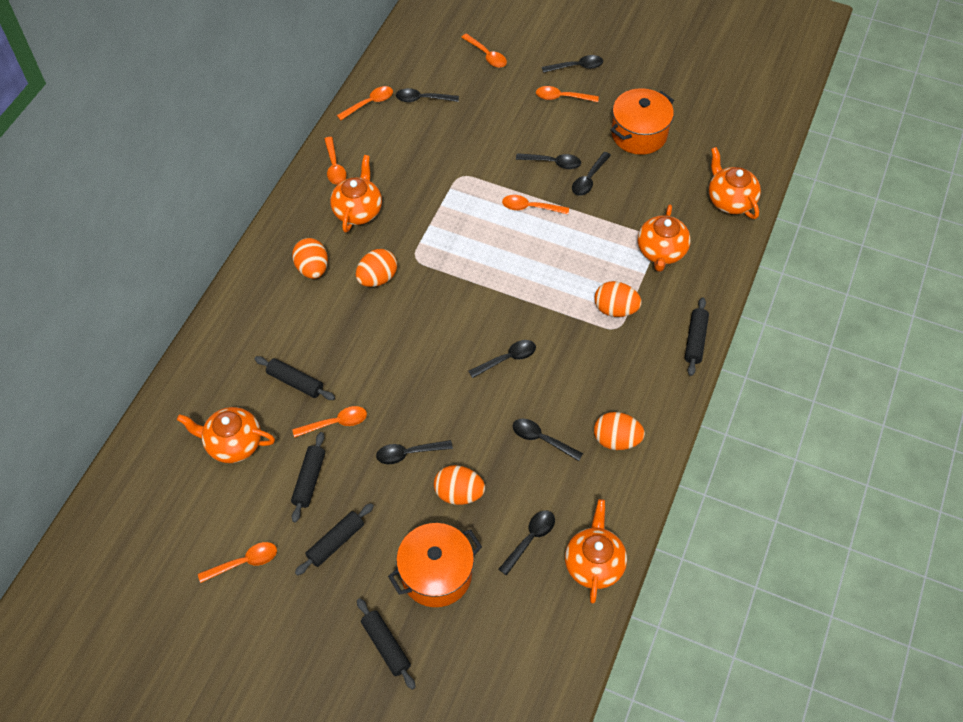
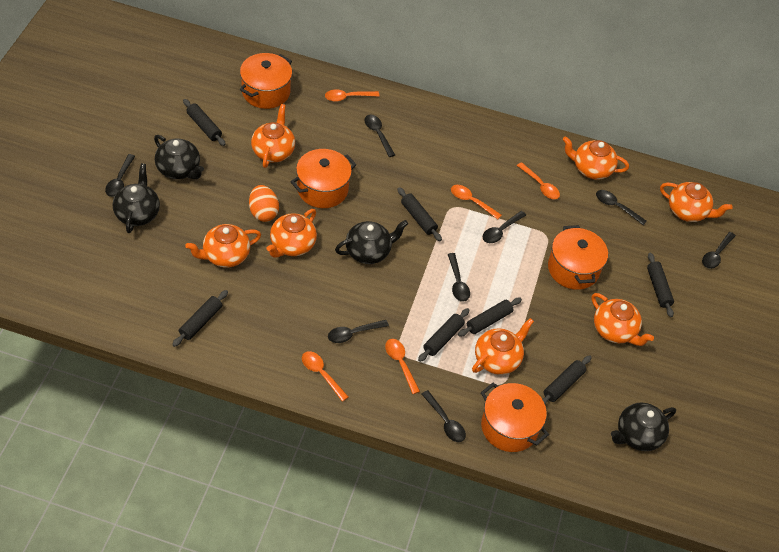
black rolling pin: [255,356,335,400] [291,432,325,523] [295,503,374,576] [357,598,416,690] [685,297,709,376] = 5 -> [172,290,228,347] [183,99,226,146] [398,187,442,241] [418,308,469,362] [458,298,522,337] [542,355,592,405] [647,253,674,317] = 7
black teapot: none = 0 -> [112,163,160,233] [154,135,204,179] [335,220,408,264] [611,403,676,451] = 4
orange egg: [292,238,328,279] [356,249,397,287] [434,465,485,505] [594,281,642,317] [594,412,645,450] = 5 -> [249,185,279,222] = 1
orange pot: [388,523,482,607] [610,88,674,155] = 2 -> [240,53,292,109] [291,149,356,208] [481,383,549,452] [548,225,608,290] = 4
orange spoon: [198,542,277,583] [292,406,367,438] [324,137,346,185] [337,86,393,120] [461,33,507,68] [502,195,569,214] [536,86,599,102] = 7 -> [302,351,348,402] [325,90,379,102] [385,339,420,394] [451,185,502,219] [517,162,560,199] = 5
orange teapot: [177,407,275,463] [330,155,382,233] [565,499,627,603] [638,204,691,272] [709,147,761,219] = 5 -> [185,224,261,268] [251,104,295,168] [266,209,317,258] [472,318,534,375] [562,136,629,180] [592,293,654,346] [660,182,732,222] = 7

